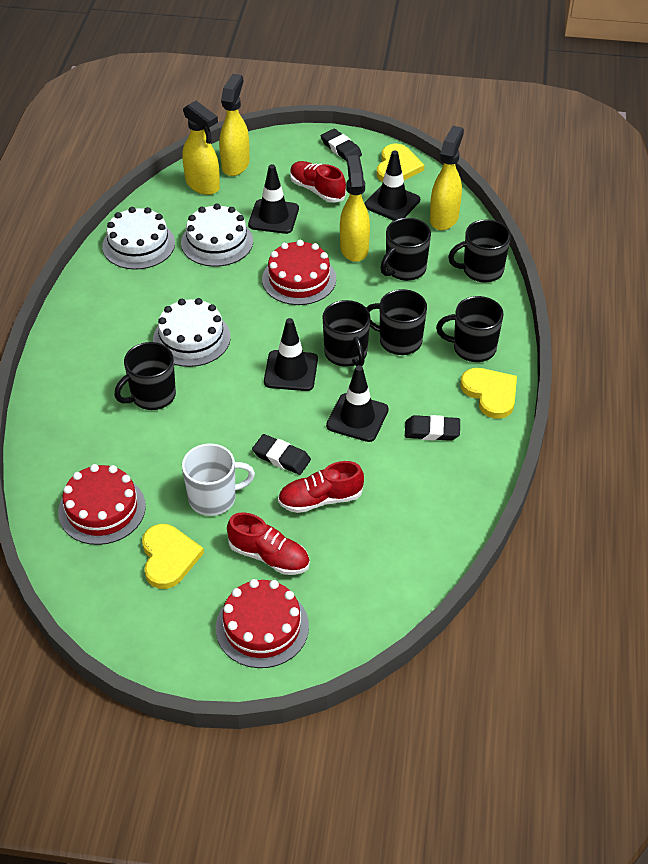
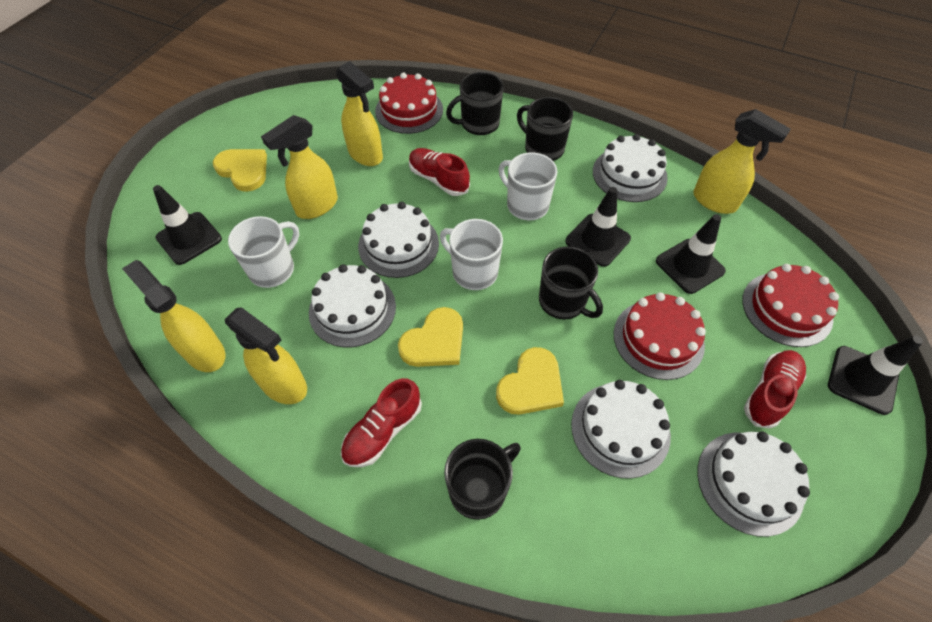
black eraser: [252,434,311,475] [321,129,362,161] [405,415,460,441] = 3 -> none = 0
black mug: [114,342,176,410] [322,300,370,367] [366,289,427,355] [380,218,431,281] [436,296,504,362] [448,219,511,283] = 6 -> [444,439,521,520] [446,72,504,135] [517,97,573,161] [539,247,603,319] = 4
white cake: [102,207,175,270] [153,298,231,367] [181,204,253,267] = 3 -> [309,264,396,347] [358,202,439,278] [571,380,671,479] [593,134,668,202] [697,432,810,537] = 5
white mug: [182,443,255,516] = 1 -> [228,216,299,288] [440,219,503,290] [498,152,558,220] = 3
yellow spray bottle: [182,101,220,195] [219,74,250,176] [340,155,370,262] [430,126,464,230] = 4 -> [122,260,225,372] [225,307,307,404] [261,115,338,219] [336,61,383,166] [693,109,791,214] = 5

